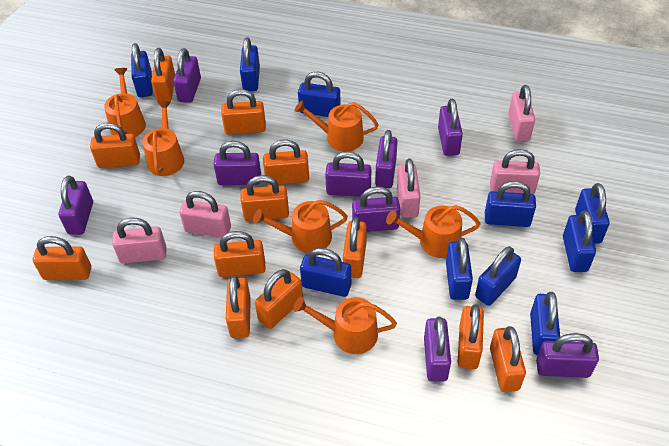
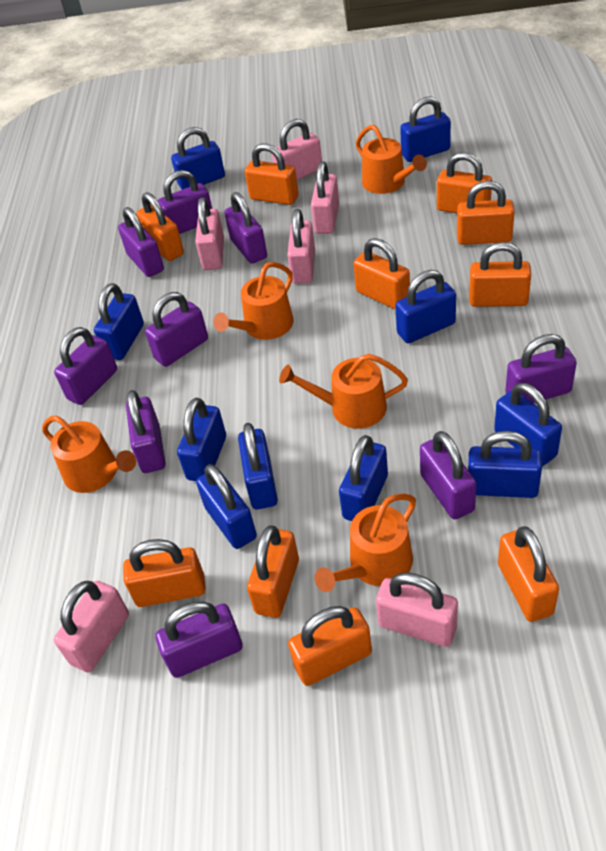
orange padlock: [33,236,91,280] [90,123,140,168] [151,48,175,101] [214,231,266,277] [221,89,266,135] [226,275,251,338] [241,175,289,221] [255,269,303,329] [263,139,309,185] [343,217,367,278] [458,304,484,369] [490,326,526,392] = 12 -> [123,539,206,607] [136,192,184,261] [245,143,299,205] [247,525,299,618] [288,606,372,686] [353,238,410,310] [437,152,492,213] [457,181,514,245] [469,242,531,307] [498,526,559,622] = 10
orange watering can: [104,68,146,137] [143,101,184,176] [253,200,348,253] [293,297,397,354] [295,100,379,152] [386,205,480,258] = 6 -> [42,416,136,493] [213,262,294,340] [279,354,408,429] [315,493,416,592] [356,124,427,194] = 5
pink padlock: [112,218,167,264] [179,191,231,238] [397,158,421,218] [490,149,540,194] [508,85,535,141] = 5 -> [54,581,129,672] [195,197,224,270] [272,119,322,180] [287,209,315,284] [311,162,339,234] [376,573,458,647] = 6

